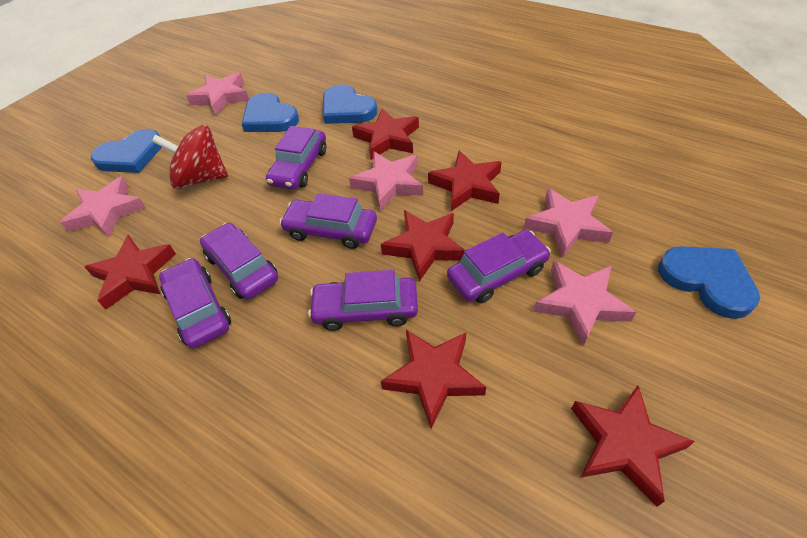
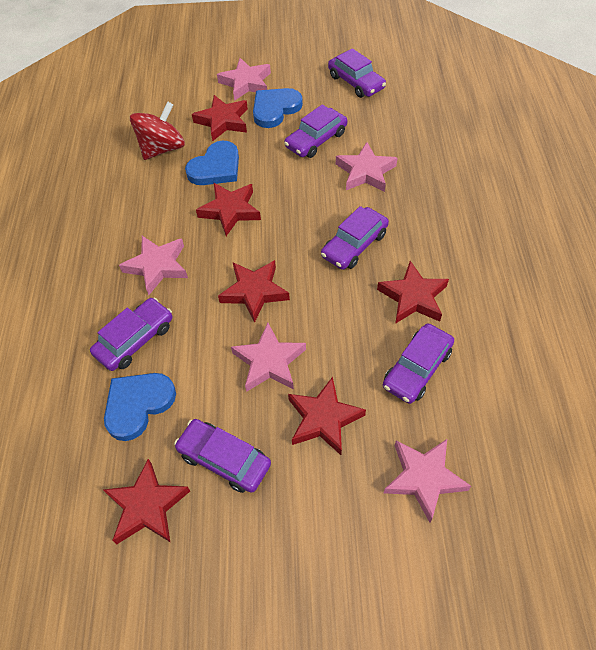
blue heart: [91,129,162,173] [242,93,299,132] [323,85,378,124] [658,246,760,319] = 4 -> [104,373,176,441] [185,141,239,185] [253,88,303,128] = 3

